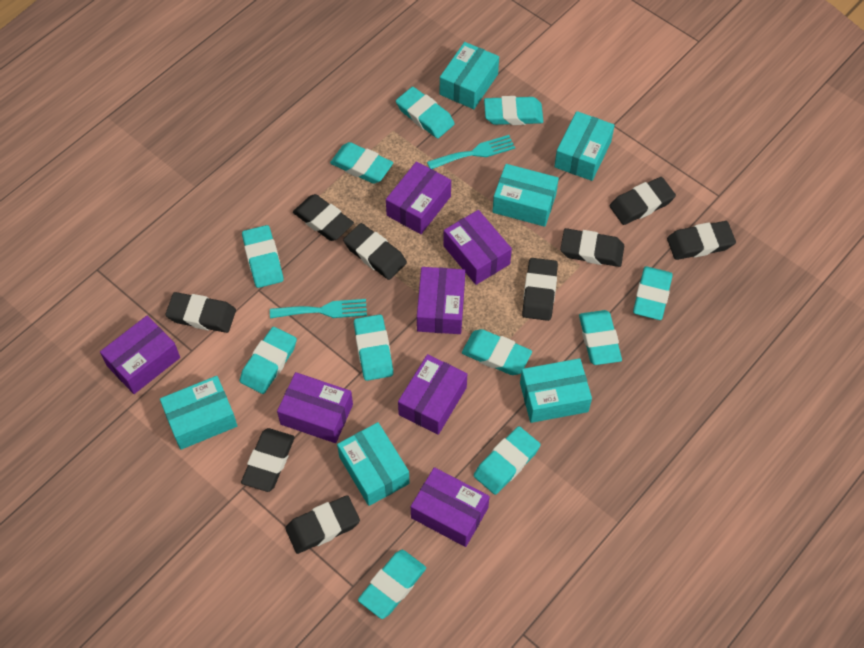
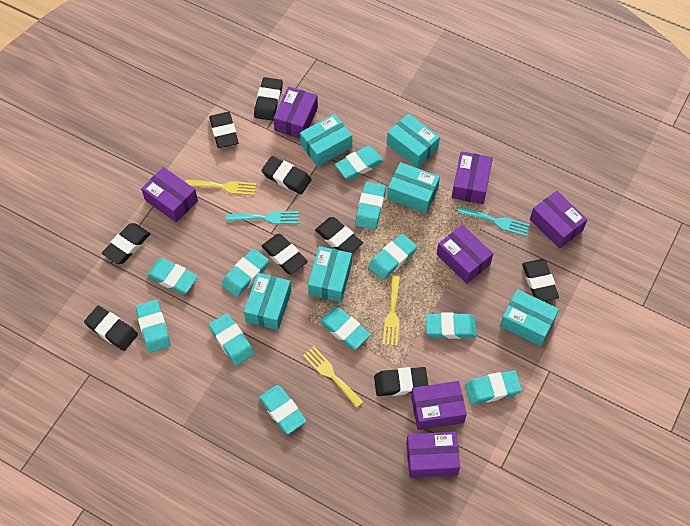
yellow fork: none = 0 -> [185,180,257,195] [303,347,363,408] [383,276,400,346] = 3

